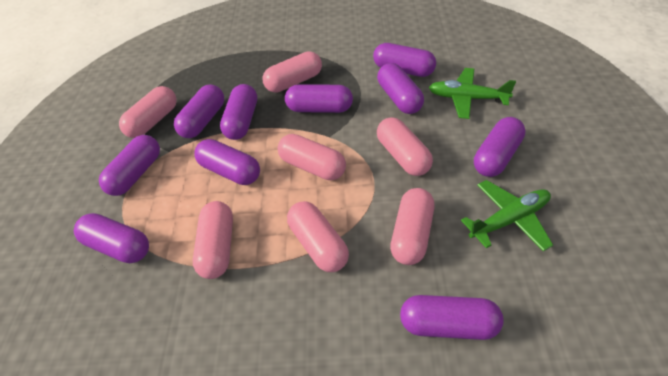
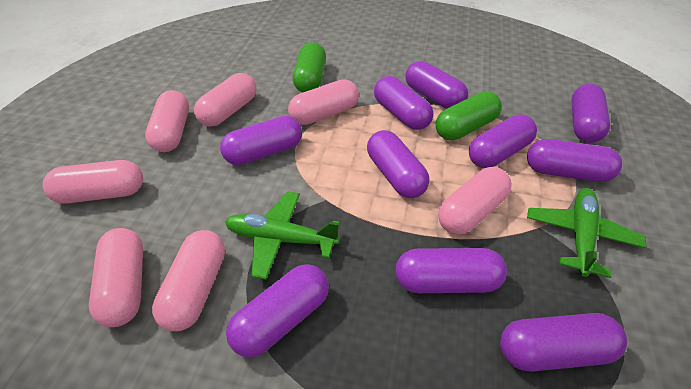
green capsule: none = 0 -> [293,42,326,93] [436,91,502,141] = 2

